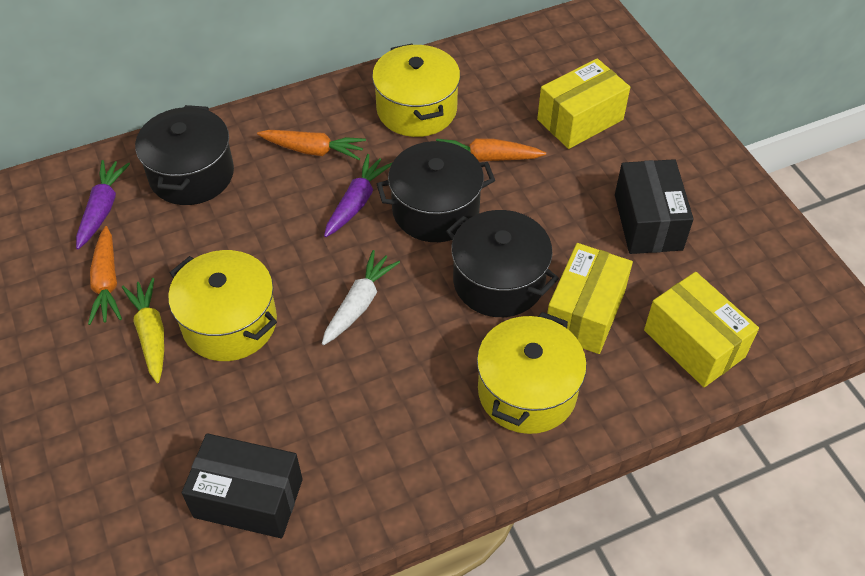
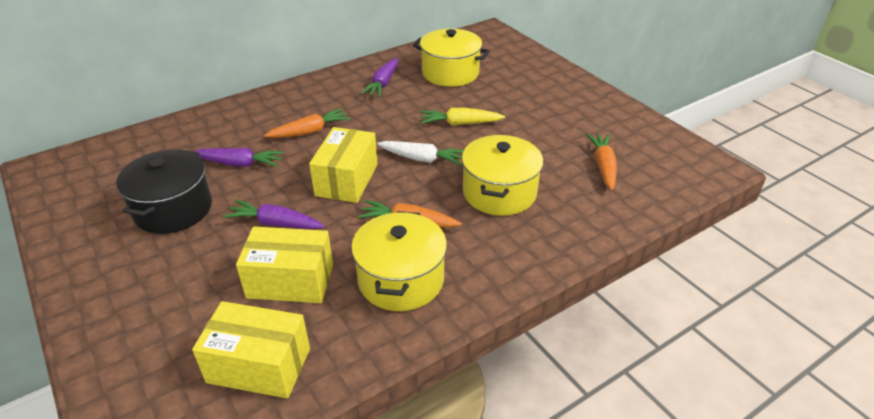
black box: [182,433,303,538] [615,159,694,254] = 2 -> none = 0
black pot: [135,105,234,205] [377,141,495,242] [446,210,559,317] = 3 -> [116,150,212,234] = 1
purple carrot: [76,160,130,249] [324,154,393,237] = 2 -> [193,148,284,167] [223,200,325,230] [360,58,398,97] = 3

